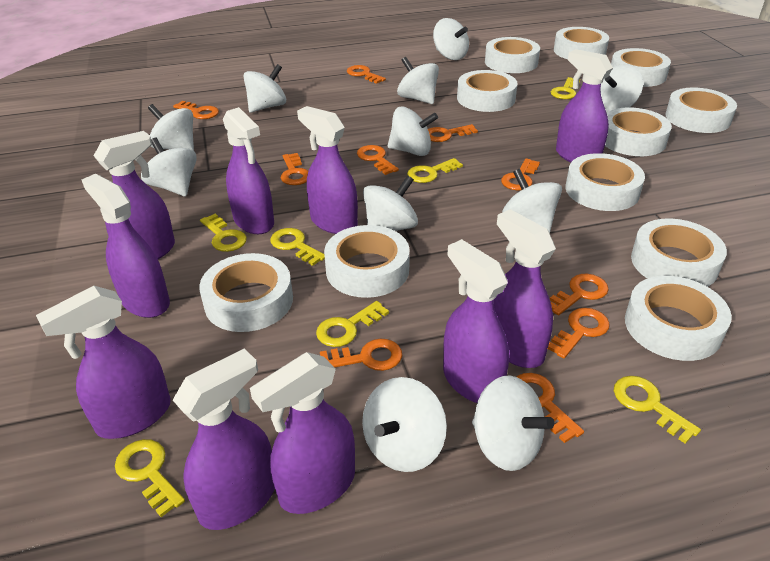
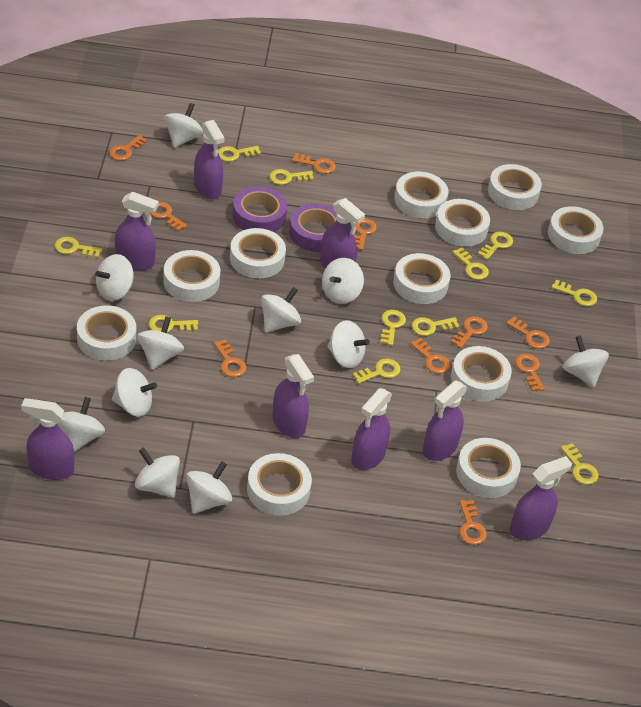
purple spray bottle: [36,286,171,439] [82,174,170,318] [94,131,175,259] [173,349,275,530] [223,107,274,234] [250,352,355,514] [297,106,358,234] [443,239,509,403] [494,209,556,368] [556,49,613,162] = 10 -> [21,398,75,480] [115,192,159,270] [194,120,225,199] [272,354,314,438] [320,198,365,269] [351,388,392,470] [422,381,468,461] [510,456,572,540] = 8
purple tape: none = 0 -> [233,186,287,232] [289,203,337,252] = 2
yellow key: [115,439,185,517] [200,214,247,252] [270,228,325,266] [316,301,389,347] [407,158,463,183] [551,77,580,99] [614,376,701,444] = 7 -> [55,237,102,258] [149,315,198,333] [218,146,261,162] [270,169,314,185] [353,358,400,384] [380,310,406,346] [412,317,459,336] [452,247,489,280] [478,232,513,260] [551,280,597,306] [561,443,599,485] = 11

